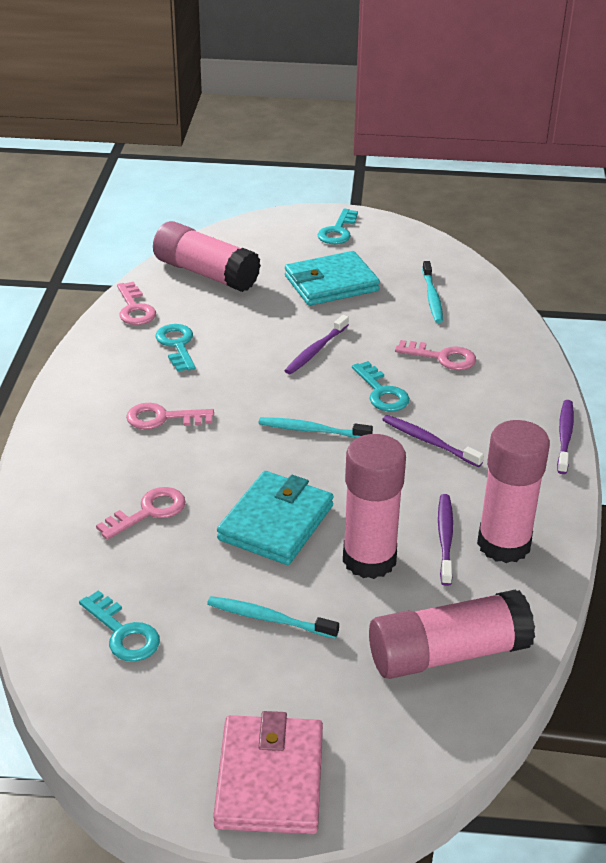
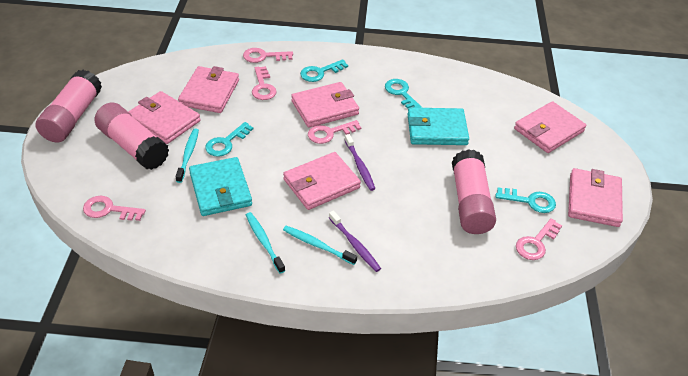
pink glue stick: [153,221,261,292] [343,434,406,579] [369,590,535,679] [477,420,550,563] = 4 -> [35,70,102,142] [94,103,169,170] [452,149,496,234] = 3
pink key: [96,487,186,540] [117,282,156,325] [126,403,214,429] [395,340,476,370] = 4 -> [83,196,146,221] [243,48,293,63] [252,66,277,100] [308,120,361,144] [516,218,562,260] = 5
pink wallet: [213,711,323,834] = 1 -> [128,91,201,144] [178,66,239,113] [283,152,361,210] [291,82,359,128] [514,101,586,153] [568,168,623,227] = 6
purple toothbrush: [284,315,349,374] [382,415,484,467] [438,494,453,586] [557,400,574,474] = 4 -> [329,211,381,272] [345,134,375,191] = 2

